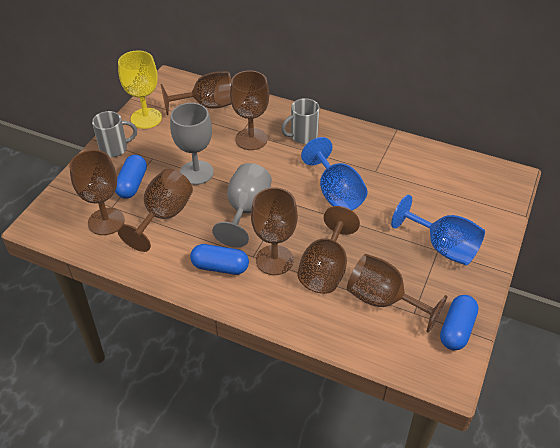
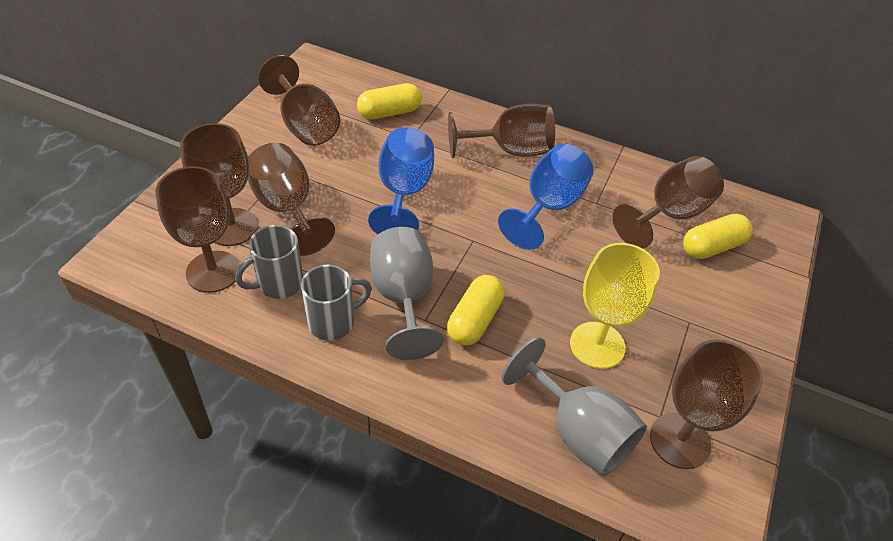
blue capsule: [115,155,147,198] [190,244,249,275] [440,295,479,350] = 3 -> none = 0
yellow capsule: none = 0 -> [357,83,422,119] [447,275,505,346] [683,214,753,259] = 3

